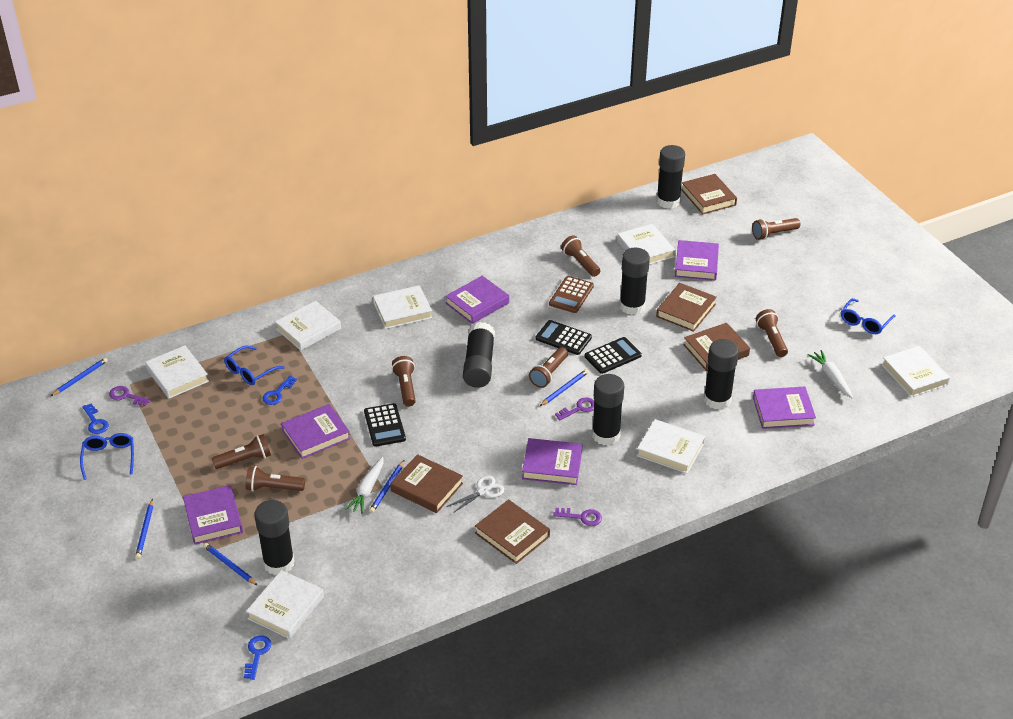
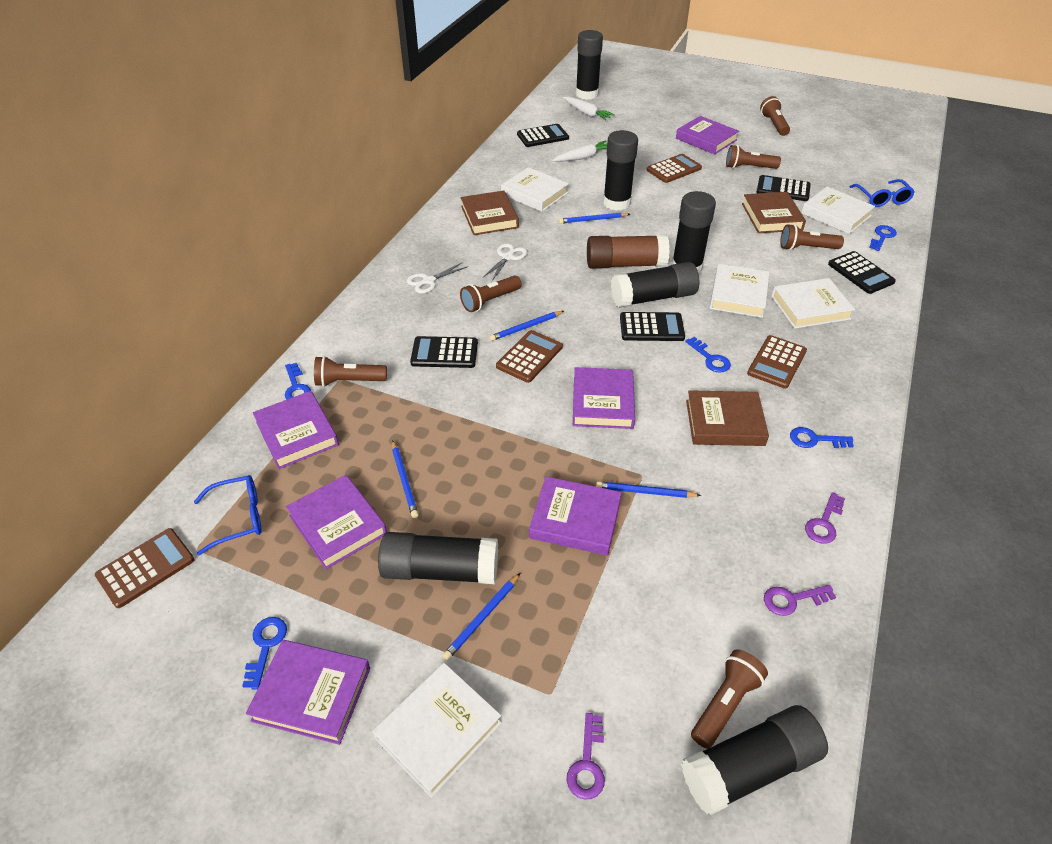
black calculator: [364,403,406,447] [536,320,592,355] [585,337,642,374] = 3 -> [410,336,478,368] [517,124,569,147] [620,312,685,341] [756,175,811,201] [828,251,896,294] = 5
blue glasses: [80,433,134,480] [224,346,284,385] [841,298,895,334] = 3 -> [194,475,261,555] [850,179,915,207] = 2
blue key: [82,403,109,434] [244,635,271,680] [263,376,297,405] = 3 -> [242,617,287,690] [285,363,311,399] [685,337,731,373] [790,427,854,448] [869,225,897,251] = 5
brown book: [390,454,463,513] [475,499,550,564] [656,283,717,332] [681,174,737,214] [683,323,750,371] = 5 -> [461,191,519,235] [686,390,769,446] [742,192,806,233] = 3
brown calculator: [549,276,594,313] = 1 -> [95,528,194,608] [496,330,563,383] [647,154,702,183] [747,335,807,389] = 4
brown flashlight: [212,434,271,469] [245,466,305,491] [392,356,416,407] [529,347,568,388] [561,235,600,277] [752,218,800,240] [756,309,788,357] = 7 -> [314,356,387,387] [460,276,522,312] [691,649,768,749] [726,145,781,169] [760,96,790,136] [780,224,844,250] = 6
brown glue stick: none = 0 -> [587,235,670,269] = 1
white book: [145,346,209,399] [246,570,324,639] [275,301,341,351] [373,285,432,329] [617,224,675,265] [637,419,705,474] [882,346,950,397] = 7 -> [372,663,502,798] [501,167,569,212] [710,264,769,318] [771,278,855,329] [801,187,875,234] = 5
white scissors: [447,476,505,513] = 1 -> [407,262,467,294] [483,243,527,281] = 2

